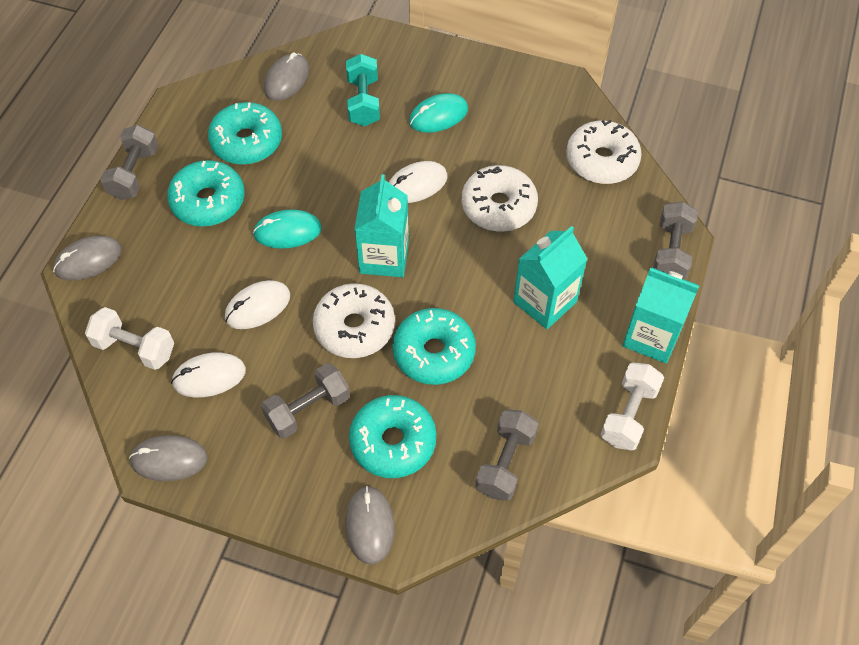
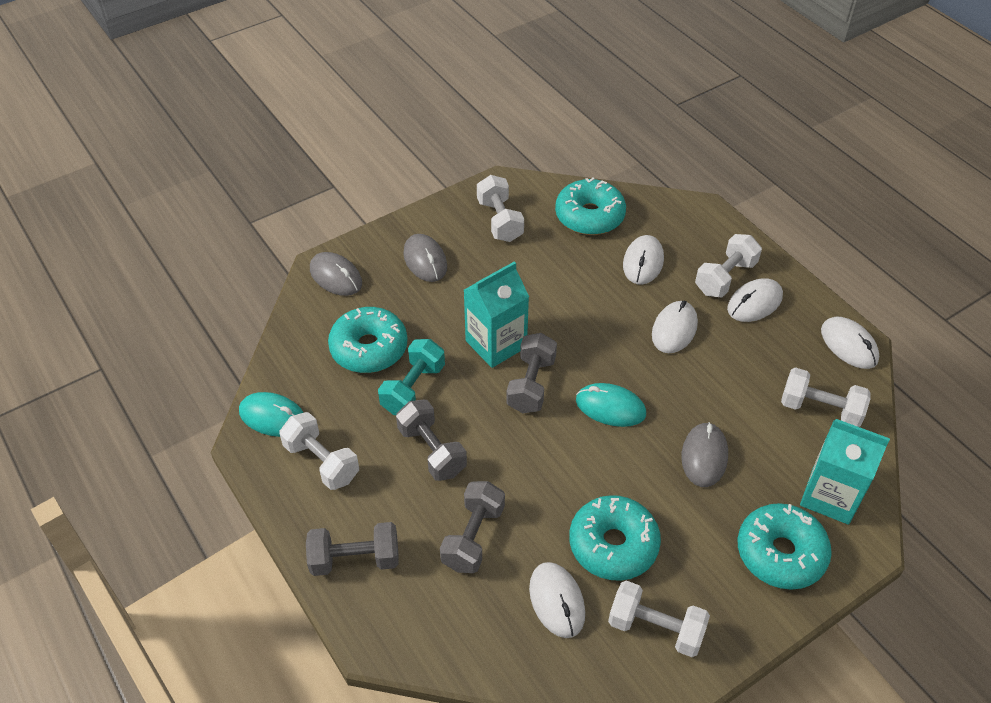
grey mouse: [53,236,122,281] [129,435,208,481] [264,52,309,101] [345,486,394,564] = 4 -> [310,252,362,296] [403,234,447,282] [681,422,728,487] = 3
turquoise carton: [354,174,409,277] [513,226,587,329] [622,268,699,364] = 3 -> [464,261,529,368] [800,419,890,525] = 2
white donut: [313,283,395,358] [462,165,538,232] [566,120,642,184] = 3 -> none = 0
white dumbbell: [85,307,174,370] [600,363,664,450] = 2 -> [279,412,359,490] [477,175,524,242] [608,580,710,657] [695,234,762,297] [781,367,871,427] = 5
white mouse: [171,353,246,397] [225,280,290,329] [389,161,448,203] = 3 -> [529,562,585,638] [623,235,664,285] [652,301,698,353] [727,278,783,322] [821,317,879,369] = 5

